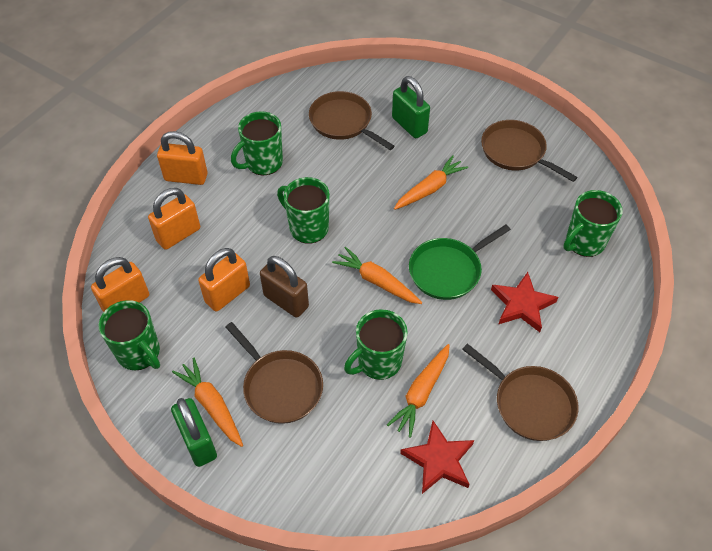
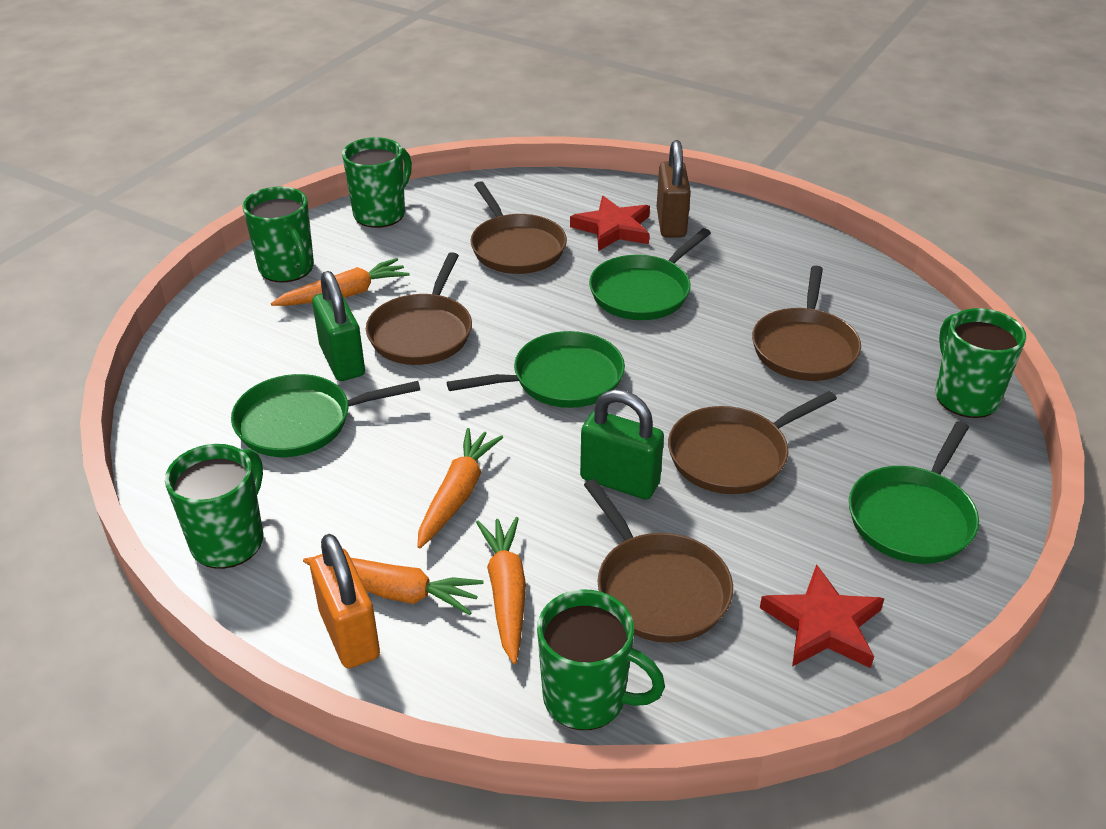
brown pan: [225,322,323,424] [309,91,394,150] [462,344,579,441] [481,120,577,182] = 4 -> [366,252,472,365] [470,181,567,274] [584,479,733,643] [668,391,837,494] [752,266,861,381] = 5
green pan: [409,225,511,300] = 1 -> [231,374,420,457] [447,331,625,408] [589,228,711,320] [849,421,979,564] = 4
orange padlock: [91,257,149,312] [148,188,200,250] [157,131,208,185] [198,248,250,312] = 4 -> [310,534,380,668] = 1

